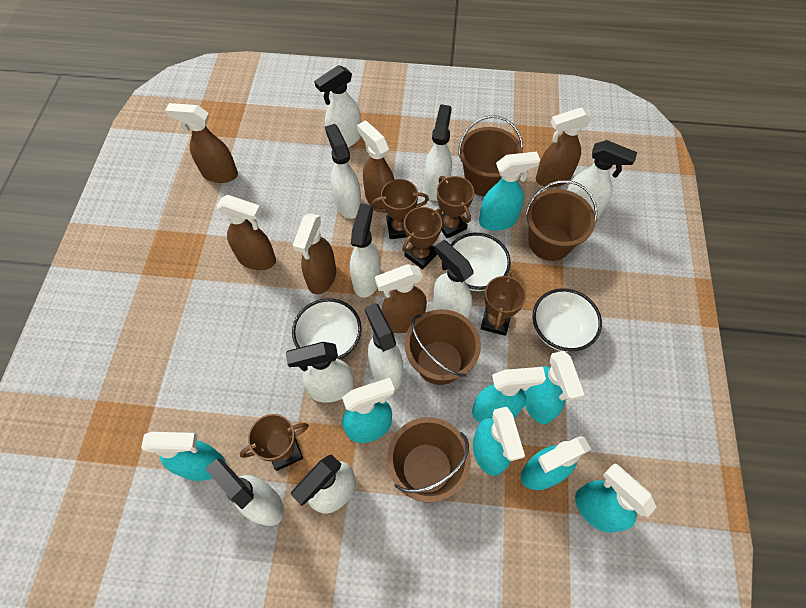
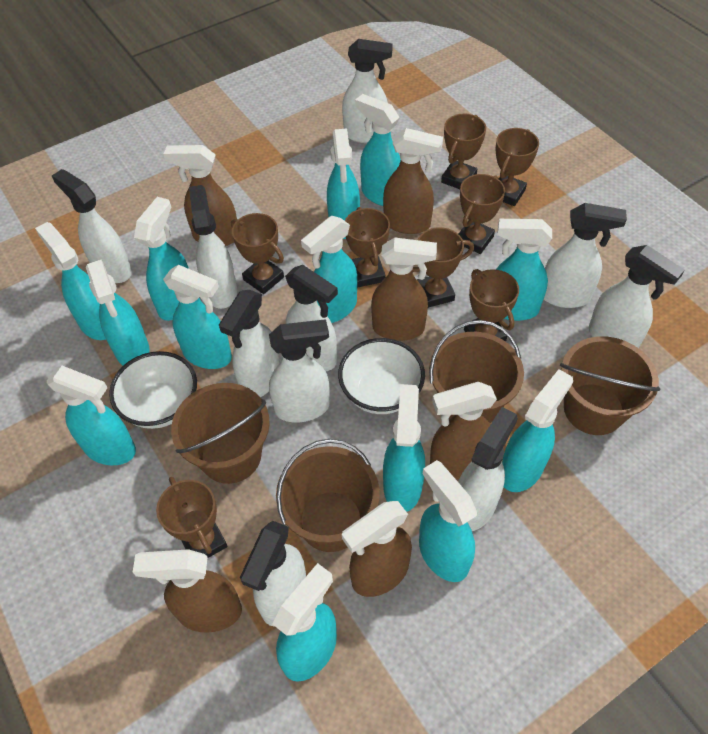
brown trophy: [239,414,309,471] [371,179,429,239] [402,207,442,269] [437,176,474,238] [481,272,526,336] = 5 -> [156,477,228,558] [231,213,284,294] [345,207,390,288] [412,227,474,308] [441,114,486,189] [459,174,505,254] [464,269,519,341] [496,128,539,206] = 8
turquoise spray bottle: [141,432,225,481] [342,378,395,443] [472,367,546,423] [473,407,525,476] [479,152,540,231] [521,436,592,490] [523,351,584,424] [575,464,657,533] = 8 -> [35,222,106,340] [47,366,136,465] [86,260,150,366] [134,197,189,321] [163,265,232,369] [272,563,337,682] [301,216,357,323] [327,128,360,239] [355,94,401,206] [383,384,425,512] [419,460,477,582] [496,219,552,321] [502,369,573,492] = 13
white bowl: [292,298,362,360] [447,233,511,291] [532,288,602,352] = 3 -> [109,351,197,429] [338,338,425,414] = 2

